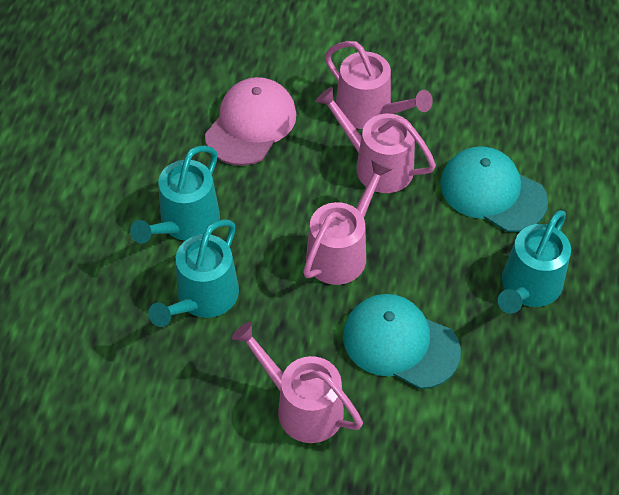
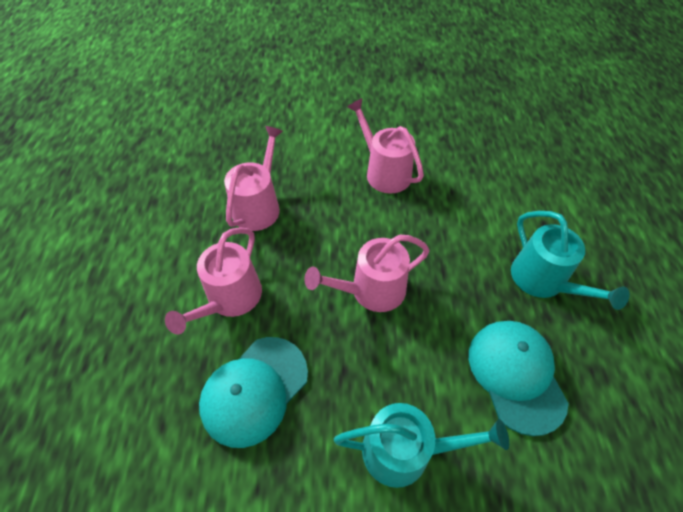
pink cap: [205,77,297,166] = 1 -> none = 0
turquoise watering can: [130,146,220,244] [148,220,239,327] [498,210,571,314] = 3 -> [334,403,509,488] [511,211,629,310] = 2

